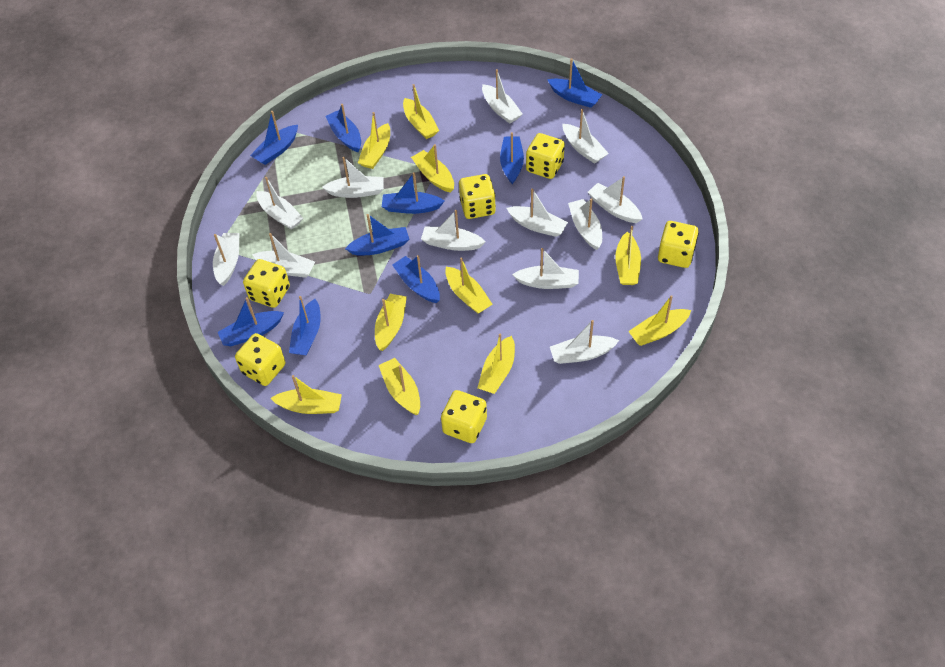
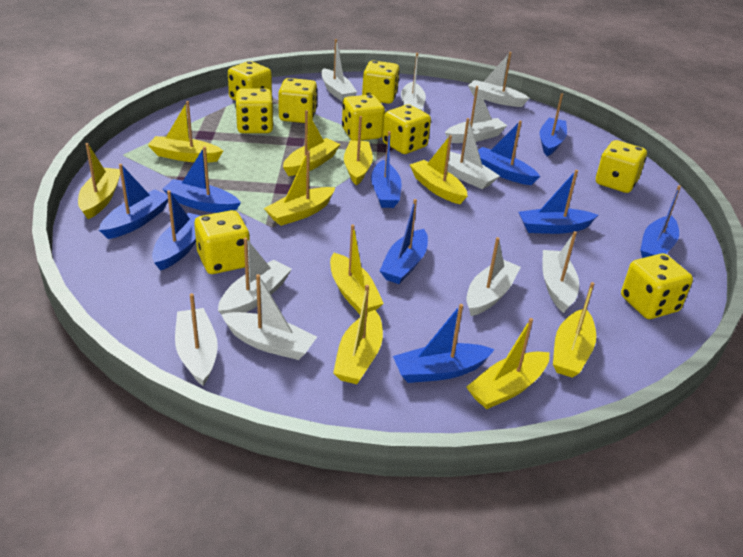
blue boat: [218,297,284,346] [250,111,298,165] [289,296,321,356] [326,104,361,152] [345,214,409,256] [382,172,444,214] [392,255,440,303] [500,132,524,184] [547,58,602,108] = 9 -> [99,164,168,239] [152,190,200,271] [162,146,241,213] [371,131,402,208] [380,199,428,284] [393,304,495,383] [478,121,540,185] [518,170,598,234] [540,93,567,156] [640,185,681,258] = 10
white boat: [213,233,239,286] [252,233,315,278] [256,177,303,230] [322,157,384,198] [421,210,485,251] [482,69,523,124] [507,188,568,237] [512,248,579,289] [550,320,619,364] [563,109,609,164] [568,198,602,250] [588,176,642,223] = 12 -> [175,293,218,386] [218,237,292,314] [221,274,317,360] [321,39,357,102] [401,53,426,111] [437,118,500,189] [445,86,507,143] [466,237,521,316] [468,52,530,107] [542,231,579,313] = 10
yellow dice: [235,333,285,386] [243,259,290,308] [441,390,487,443] [459,174,496,219] [526,133,565,179] [658,221,699,268] = 6 -> [194,210,250,274] [228,61,272,101] [235,88,274,133] [278,78,317,123] [342,94,385,141] [362,60,400,104] [382,104,431,154] [596,140,647,193] [621,253,693,319] = 9

